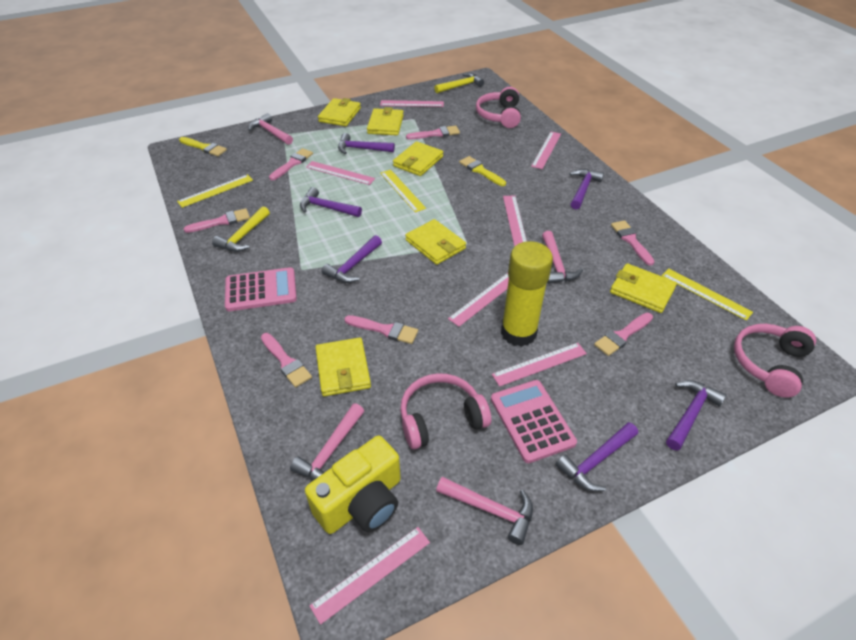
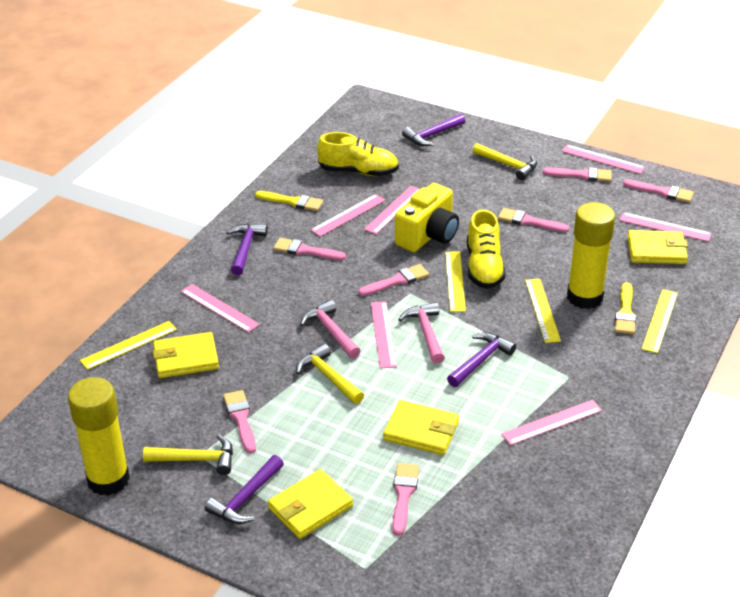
pink calculator: [225,267,297,311] [491,380,577,463] = 2 -> none = 0
pink hammer: [249,113,293,145] [290,403,364,480] [436,477,533,545] [542,231,583,284] = 4 -> [300,300,361,359] [398,302,445,364] = 2
pink headphones: [400,373,491,449] [476,87,521,128] [734,324,816,398] = 3 -> none = 0
purple hammer: [300,187,362,217] [322,235,382,283] [338,133,395,154] [555,422,638,491] [569,169,604,210] [666,380,727,451] = 6 -> [205,455,284,524] [227,224,268,275] [402,114,465,146] [447,332,516,387] = 4
yellow glue stick: [501,241,553,347] = 1 -> [68,377,130,496] [567,202,615,309] = 2
yellow hammer: [212,206,270,252] [434,73,484,93] = 2 -> [143,435,233,475] [296,344,364,404] [473,143,537,180] = 3
yellow ruler: [177,174,253,208] [380,170,426,213] [662,268,753,320] = 3 -> [80,321,177,370] [445,252,466,312] [525,279,561,343] [642,289,678,353] = 4
yellow shoe: none = 0 -> [317,132,399,176] [467,209,506,289] = 2
yellow wallet: [315,337,371,396] [318,98,361,126] [367,107,404,136] [393,141,443,176] [405,219,466,265] [610,263,677,313] = 6 -> [153,332,219,378] [268,469,353,539] [383,400,459,455] [627,230,688,264] = 4

